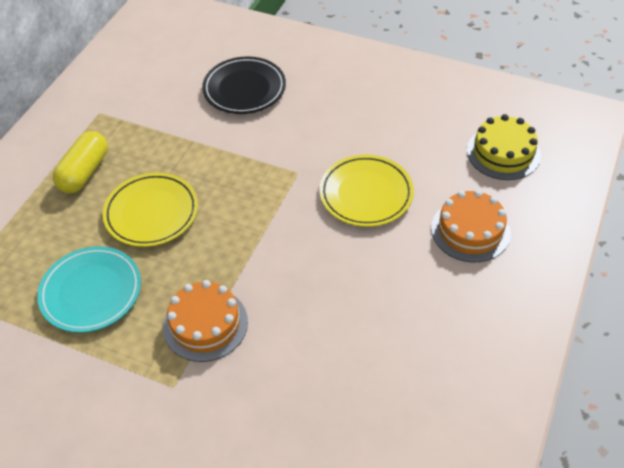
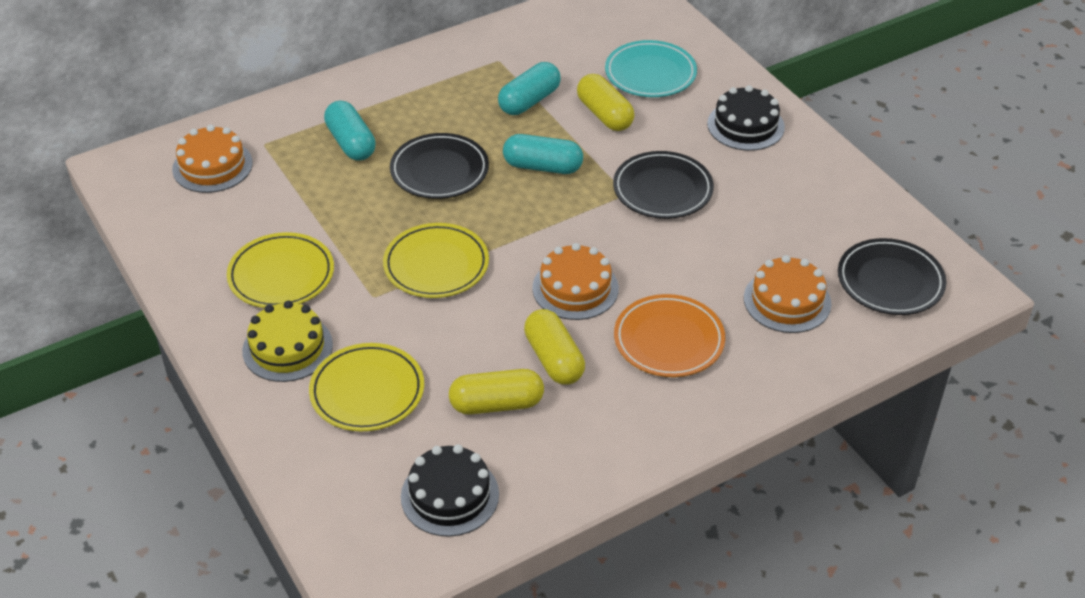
black cake: none = 0 -> [401,444,499,537] [707,85,785,151] = 2
black plate: [202,56,286,114] = 1 -> [390,133,489,199] [613,151,714,219] [838,238,946,315] = 3
orange cake: [163,280,248,362] [431,190,511,263] = 2 -> [172,125,253,193] [532,243,619,320] [744,255,831,333] = 3
orange plate: none = 0 -> [614,294,725,377] = 1
turquoise capsule: none = 0 -> [324,101,376,161] [498,62,561,115] [503,134,583,174] = 3
yellow capsule: [53,131,108,193] = 1 -> [449,369,544,415] [524,309,585,385] [577,74,635,131] = 3
yellow plate: [103,173,198,247] [319,155,414,227] = 2 -> [227,232,334,308] [309,343,424,431] [383,223,489,298] = 3

